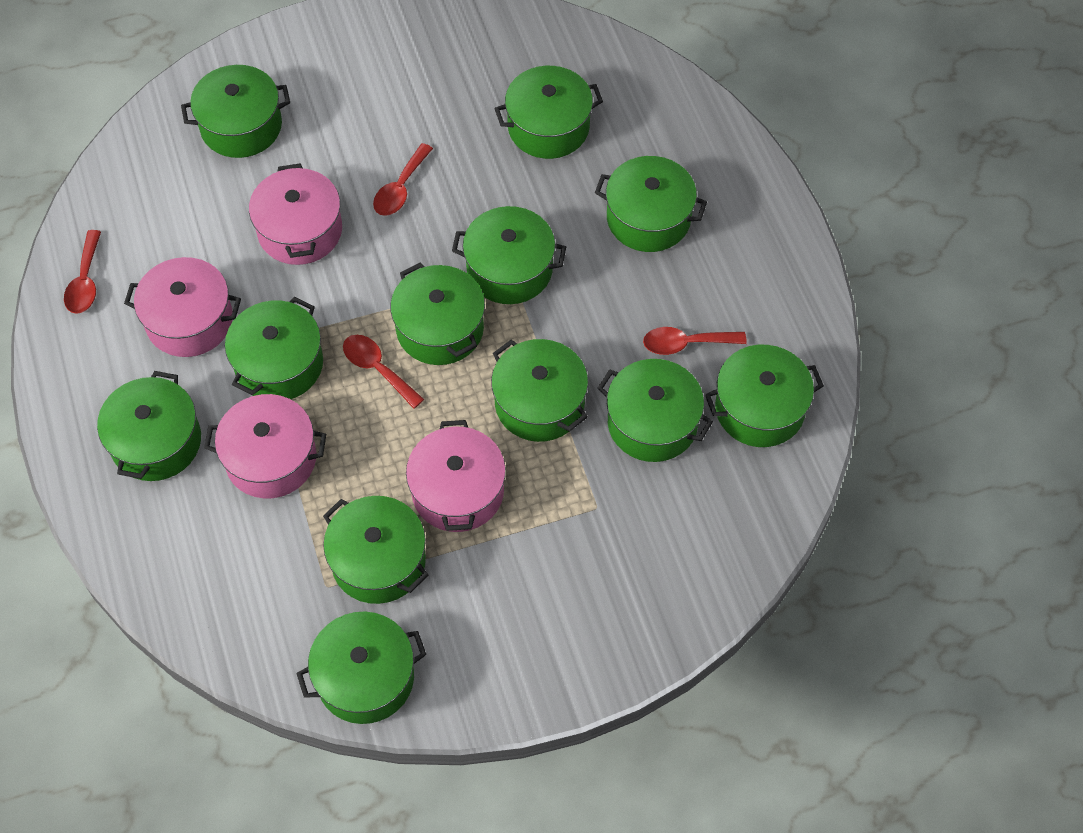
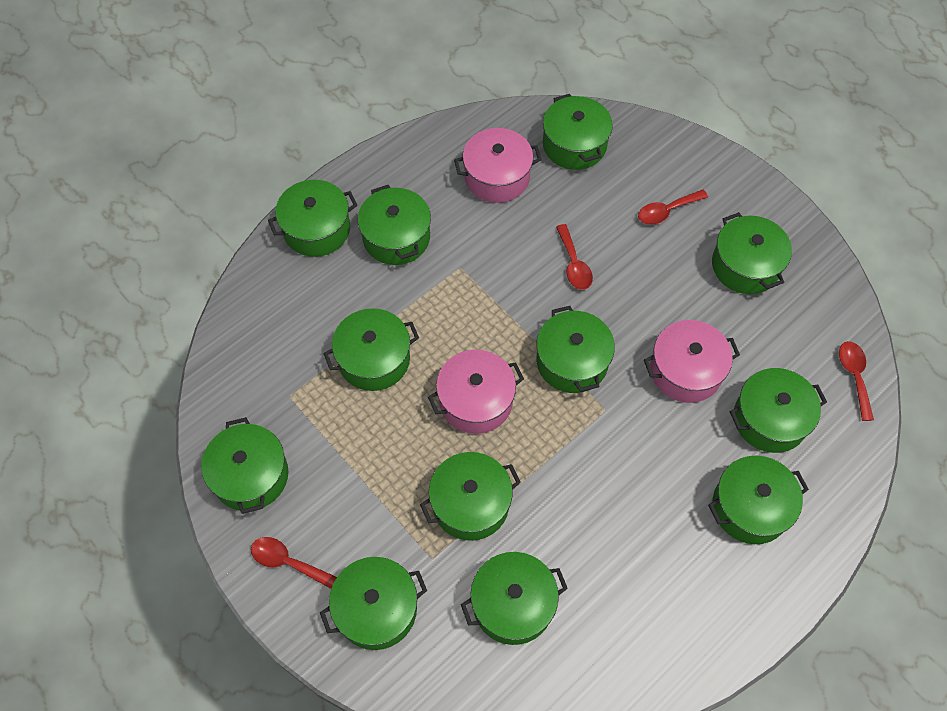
pink pot: [124,257,241,357] [204,394,326,499] [249,163,342,265] [406,420,506,532] = 4 -> [428,350,524,434] [454,128,542,203] [644,320,740,403] = 3

